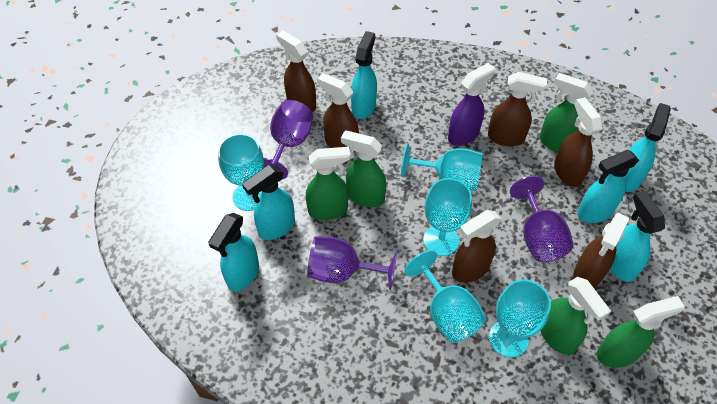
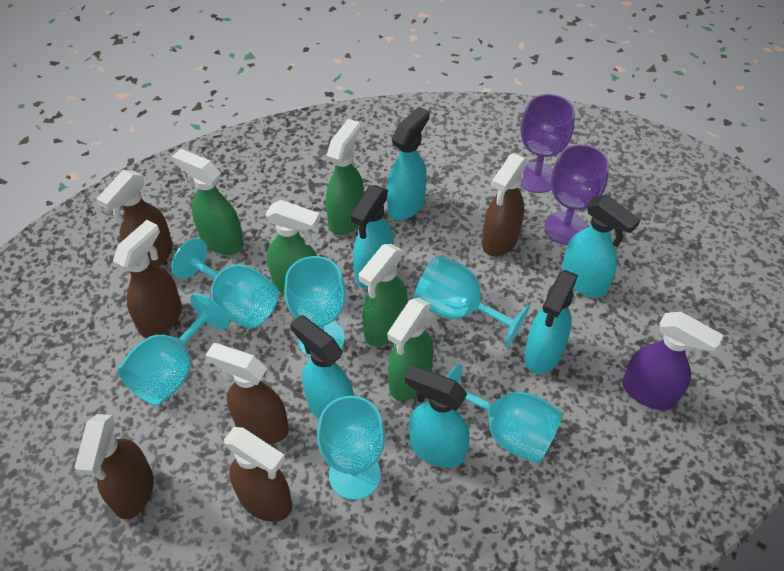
purple goblet: [264,100,313,179] [307,236,397,290] [510,176,574,262] = 3 -> [520,94,575,193] [544,144,609,245] = 2
turquoise goblet: [218,134,264,211] [401,144,483,191] [404,250,486,343] [423,178,472,256] [489,280,551,357] = 5 -> [117,293,229,406] [171,238,279,329] [284,256,346,357] [317,396,386,500] [414,255,530,348] [447,364,563,463] = 6

